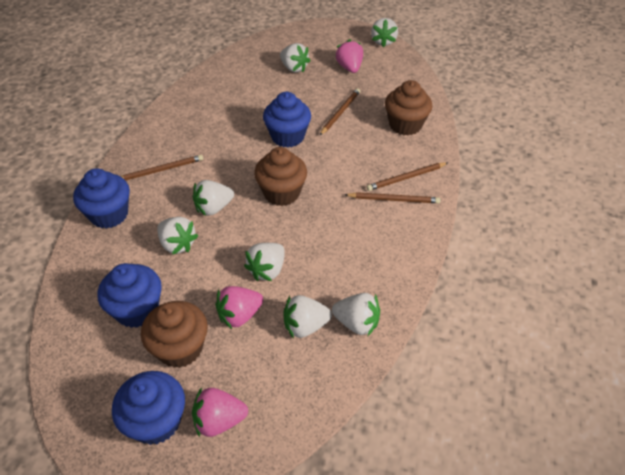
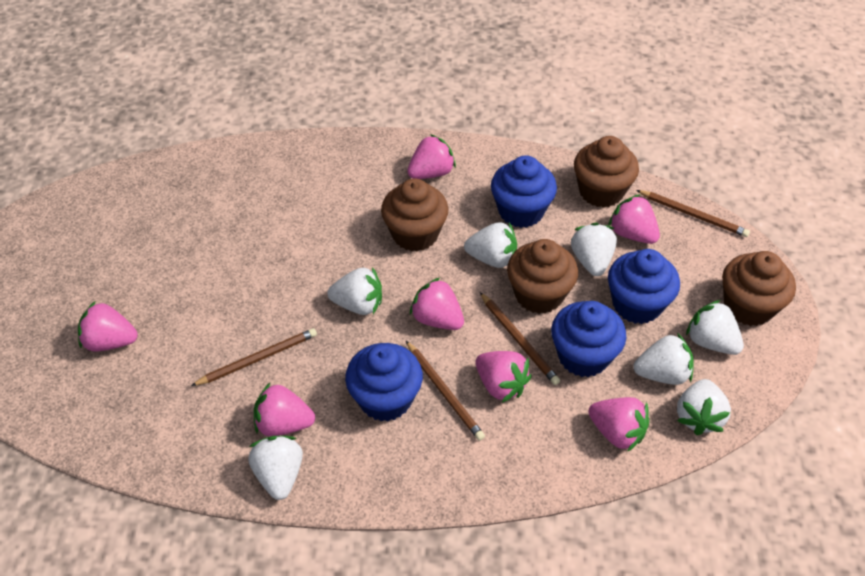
brown cupcake: [141,301,208,368] [254,147,307,206] [385,80,432,135] = 3 -> [381,178,449,252] [507,239,578,314] [574,136,639,208] [722,251,796,326] = 4
pink strawberry: [192,387,248,437] [215,286,263,329] [336,39,363,73] = 3 -> [78,302,138,351] [254,383,315,436] [407,134,456,179] [410,278,464,330] [476,351,532,403] [588,397,650,452] [608,194,660,244] = 7

